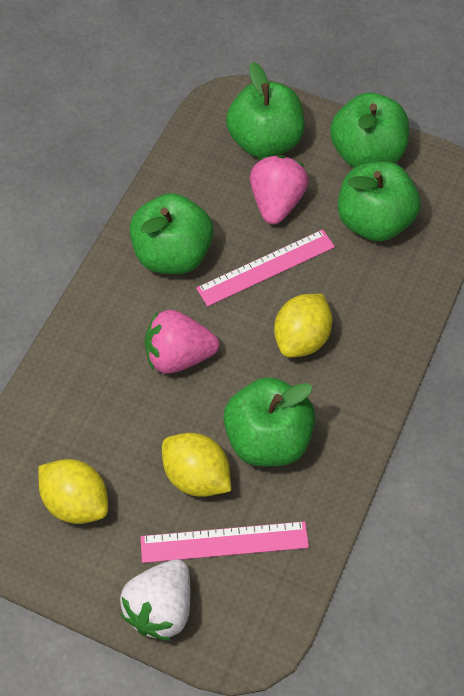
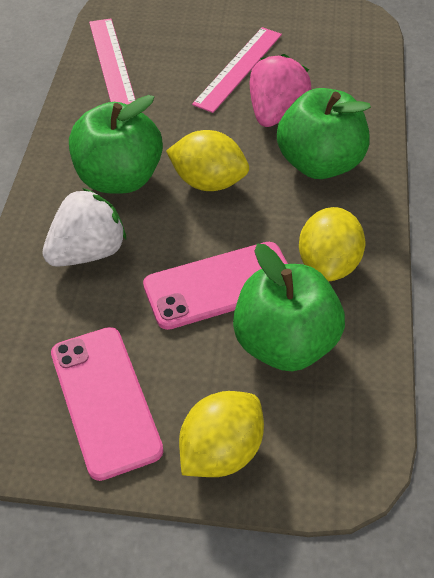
green apple: [130,193,213,274] [223,377,315,466] [226,62,305,158] [330,93,409,168] [338,161,420,242] = 5 -> [69,95,163,194] [233,244,345,371] [277,88,371,179] = 3
pink phone: none = 0 -> [51,327,163,481] [143,242,288,330] = 2
pink strawberry: [145,310,219,374] [250,155,309,224] = 2 -> [250,54,311,127] = 1

